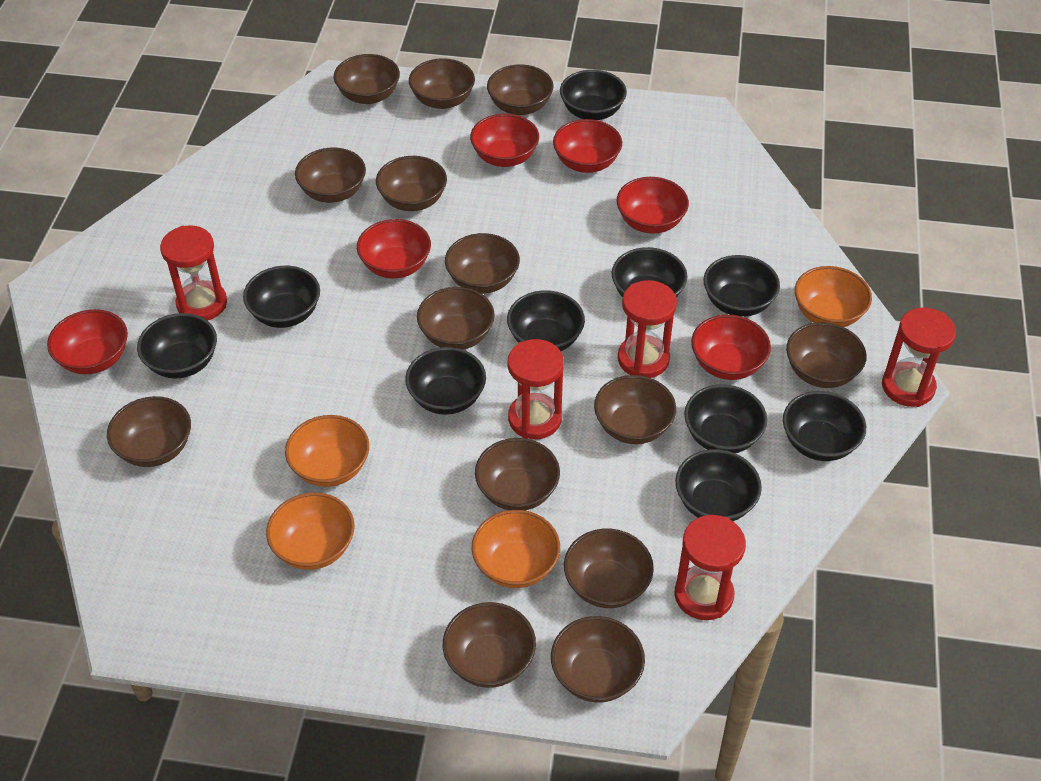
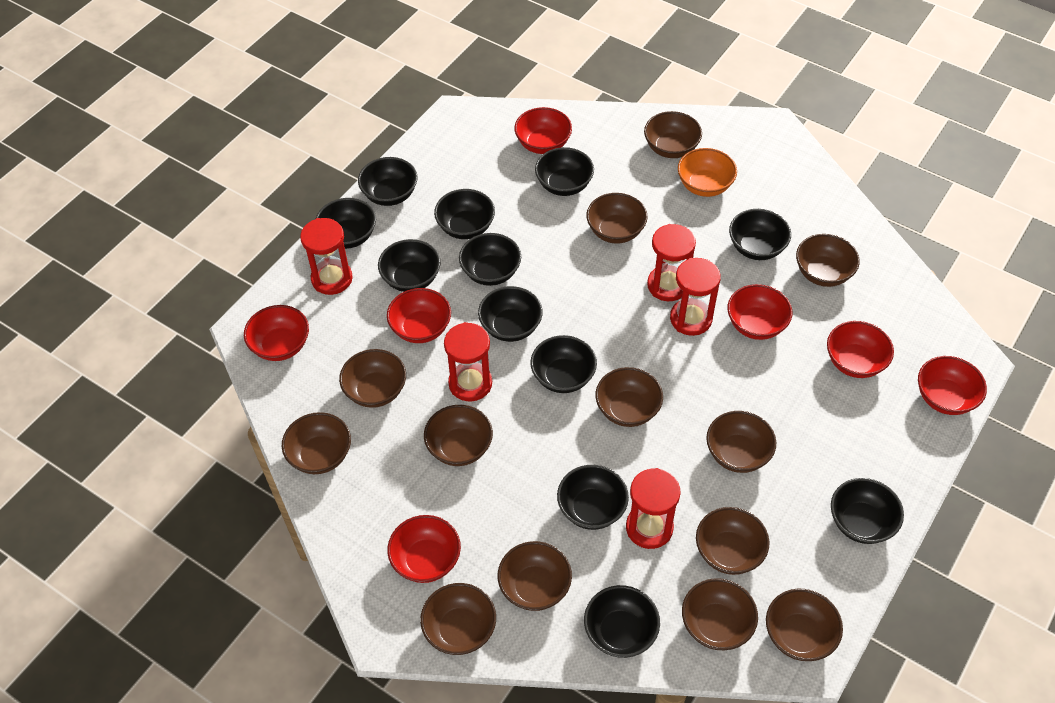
black bowl: [137,313,217,379] [243,266,320,328] [405,347,486,415] [507,290,585,351] [560,70,627,120] [611,247,687,297] [675,449,762,521] [684,384,767,453] [704,255,780,317] [783,391,866,461] = 10 -> [316,198,376,249] [358,157,417,206] [378,239,440,292] [434,189,495,239] [459,233,521,286] [478,286,543,342] [530,335,597,393] [535,147,594,196] [557,465,629,530] [584,585,660,658] [729,209,791,260] [831,478,904,544] = 12
brown bowl: [107,396,191,467] [295,148,366,203] [334,54,400,104] [376,156,447,211] [409,58,475,109] [417,287,495,350] [443,602,536,688] [445,233,520,293] [475,438,560,511] [487,64,553,115] [551,616,645,702] [564,529,654,608] [594,375,676,444] [786,322,867,388] = 14 -> [282,412,351,474] [339,349,406,408] [420,583,496,655] [424,405,493,466] [498,541,572,611] [586,193,648,244] [595,367,663,427] [644,111,702,158] [682,578,758,650] [696,507,769,575] [706,411,776,473] [766,589,843,661] [796,234,860,287] = 13
orange bowl: [266,492,355,570] [285,415,369,487] [472,510,560,588] [795,266,872,327] = 4 -> [678,148,737,197] = 1
red bowl: [47,309,128,374] [357,219,431,278] [470,114,539,167] [553,119,622,173] [616,177,689,234] [691,315,771,380] = 6 -> [244,305,309,361] [387,288,451,343] [387,515,461,583] [514,107,572,154] [727,284,792,340] [827,321,894,378] [918,356,987,415] = 7

